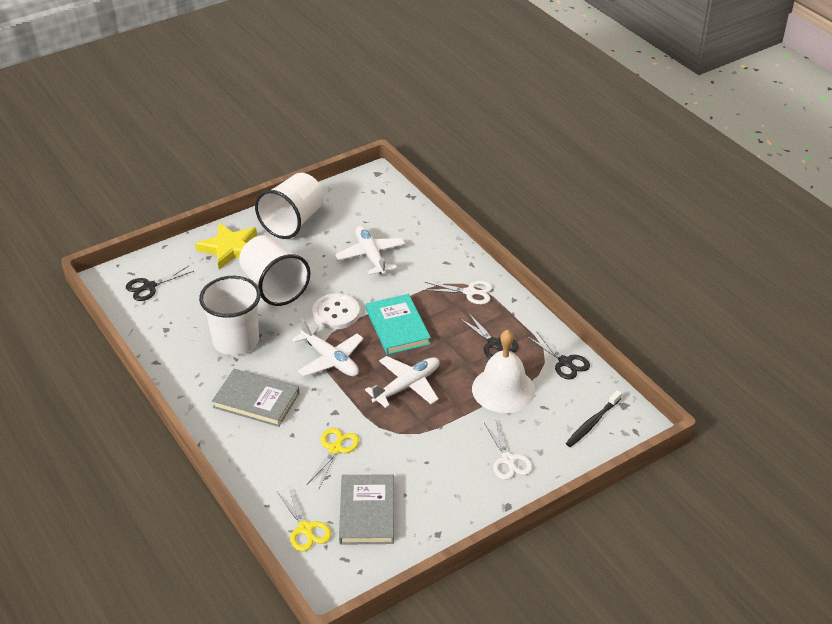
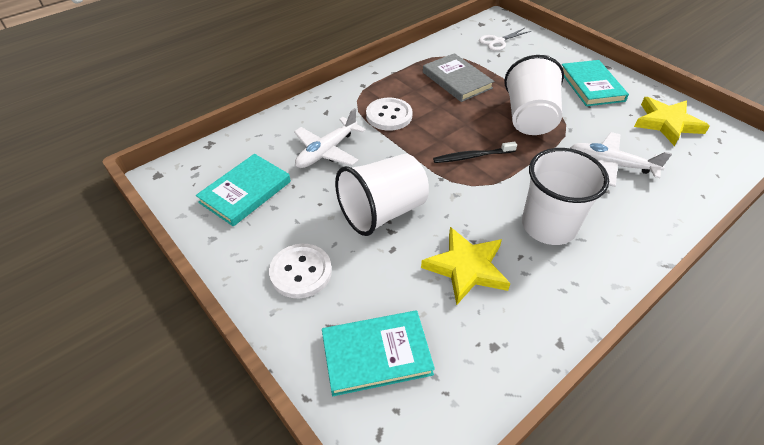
black scissors: [126,266,194,301] [461,314,518,359] [528,331,590,380] = 3 -> none = 0
grey book: [212,369,299,427] [339,474,394,545] = 2 -> [423,53,494,102] = 1
turquoise book: [366,294,431,355] = 1 -> [196,154,291,227] [322,310,435,396] [562,60,629,106] = 3
white bell: [472,329,535,413] = 1 -> none = 0
white button: [312,293,360,330] = 1 -> [269,244,332,298] [366,98,413,131] = 2
white plane: [292,318,363,377] [335,225,406,275] [365,356,439,408] = 3 -> [294,108,366,168] [570,132,672,187] = 2
white scissors: [423,281,493,304] [484,421,533,480] = 2 -> [479,28,531,51] = 1
yellow scissors: [277,487,331,551] [307,428,359,488] = 2 -> none = 0
yellow star: [195,223,257,270] = 1 -> [421,227,511,305] [634,97,710,146] = 2

